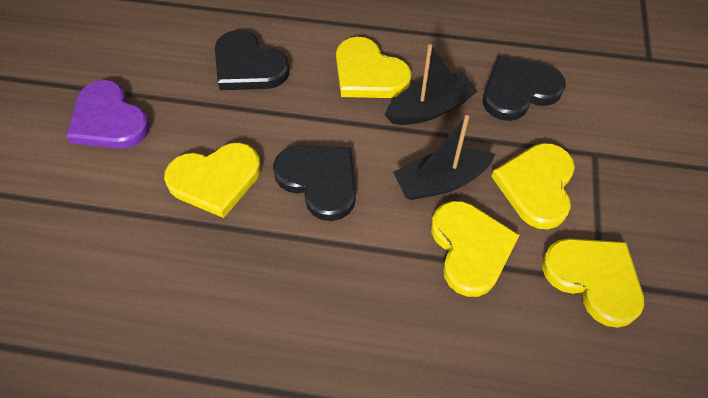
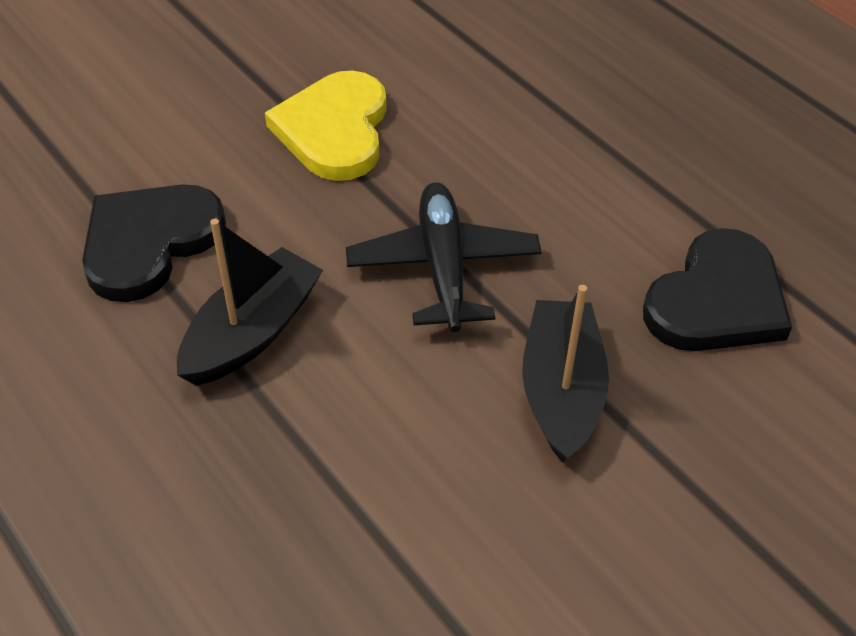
black heart: [215,30,290,90] [273,145,356,221] [483,56,566,121] = 3 -> [82,184,226,302] [643,228,792,351] = 2
black plane: none = 0 -> [346,182,541,332] = 1
purple heart: [66,80,150,149] = 1 -> none = 0
yellow heart: [164,143,261,218] [336,37,411,98] [431,201,519,297] [491,143,575,229] [542,238,644,328] = 5 -> [265,71,387,181] = 1

